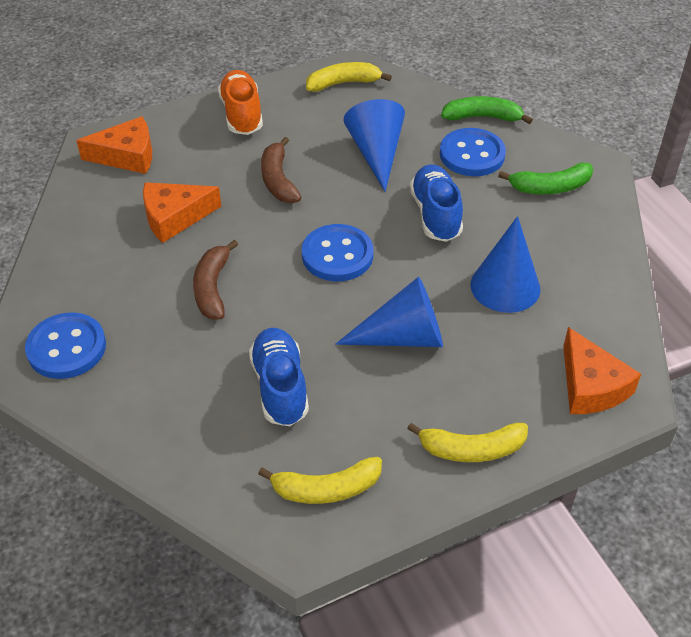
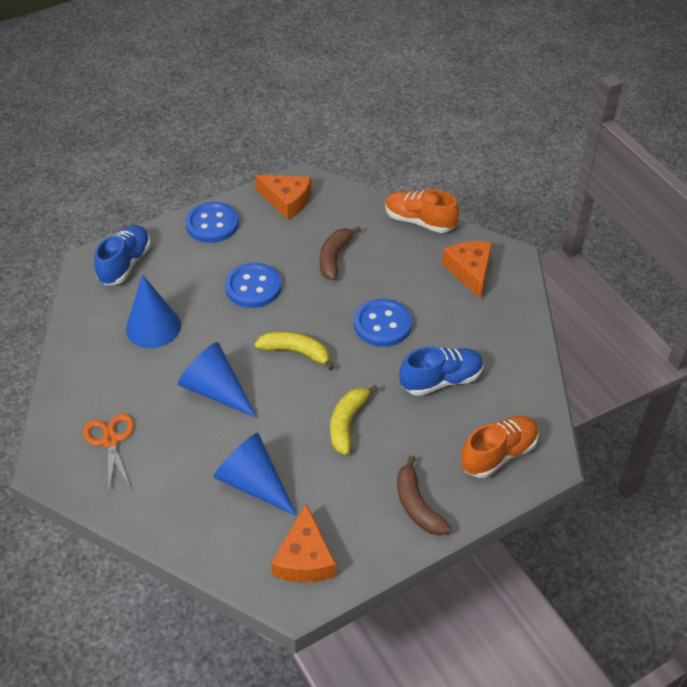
green banana: [441,96,533,124] [498,162,593,194] = 2 -> none = 0
orange scissors: none = 0 -> [83,413,134,491] = 1
orange shoe: [218,70,263,135] = 1 -> [385,189,459,233] [461,416,539,478] = 2
yellow banana: [258,457,382,504] [306,62,392,92] [407,423,528,462] = 3 -> [255,331,334,371] [330,385,378,455] = 2

